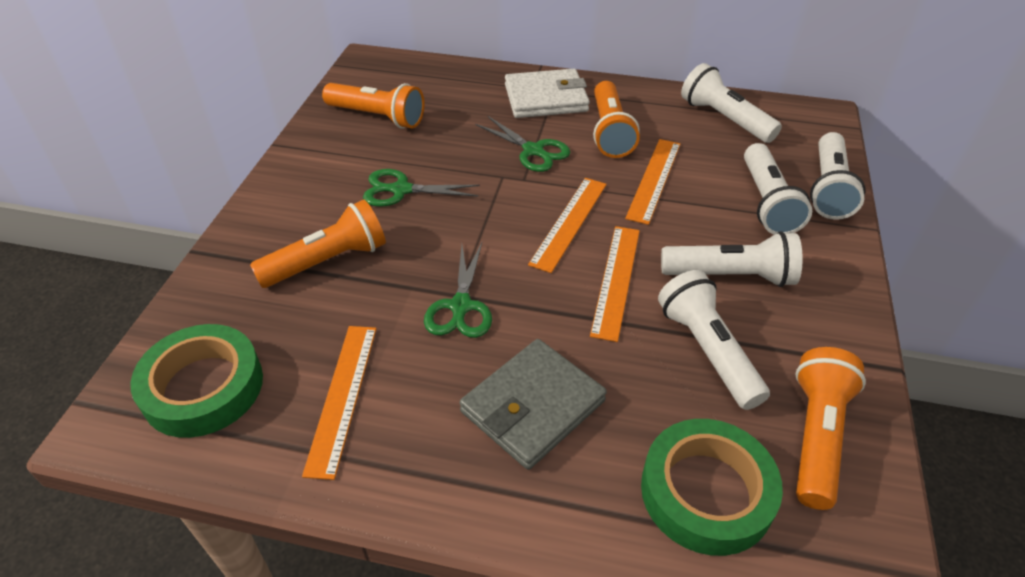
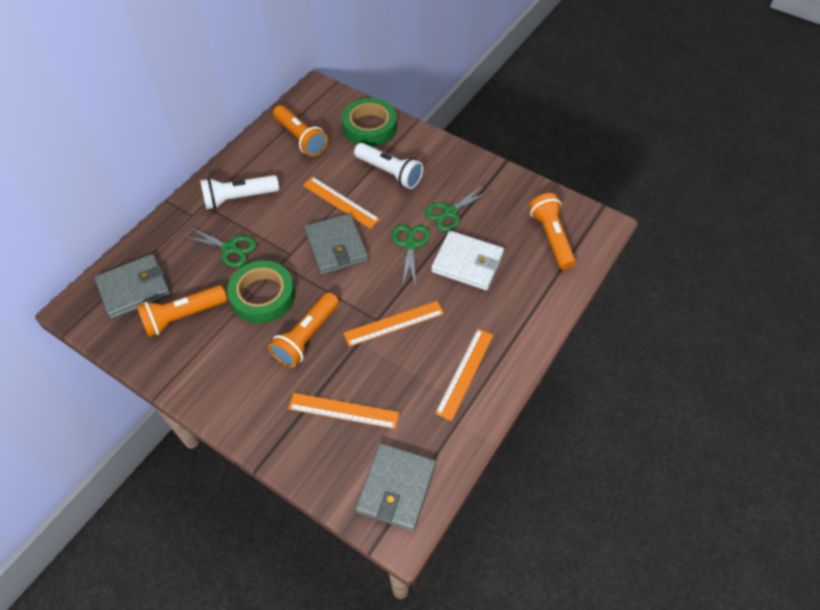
grey wallet: [459,339,607,470] = 1 -> [95,254,171,319] [304,213,368,275] [355,443,436,531] = 3
white flashlight: [658,270,770,410] [661,231,802,287] [681,63,782,143] [744,143,812,235] [810,132,865,220] = 5 -> [200,175,279,209] [354,143,423,189] = 2

